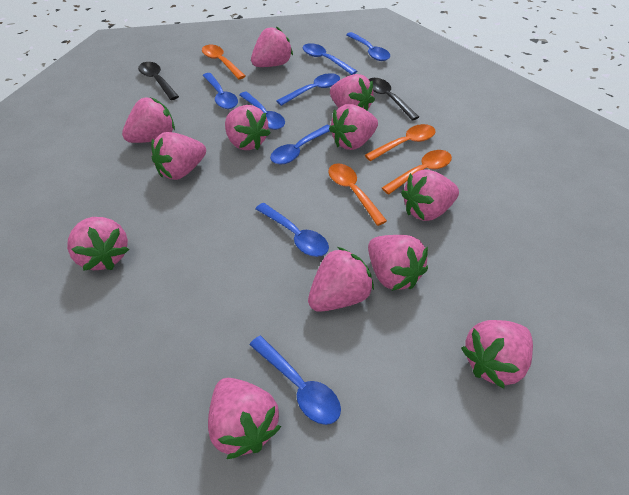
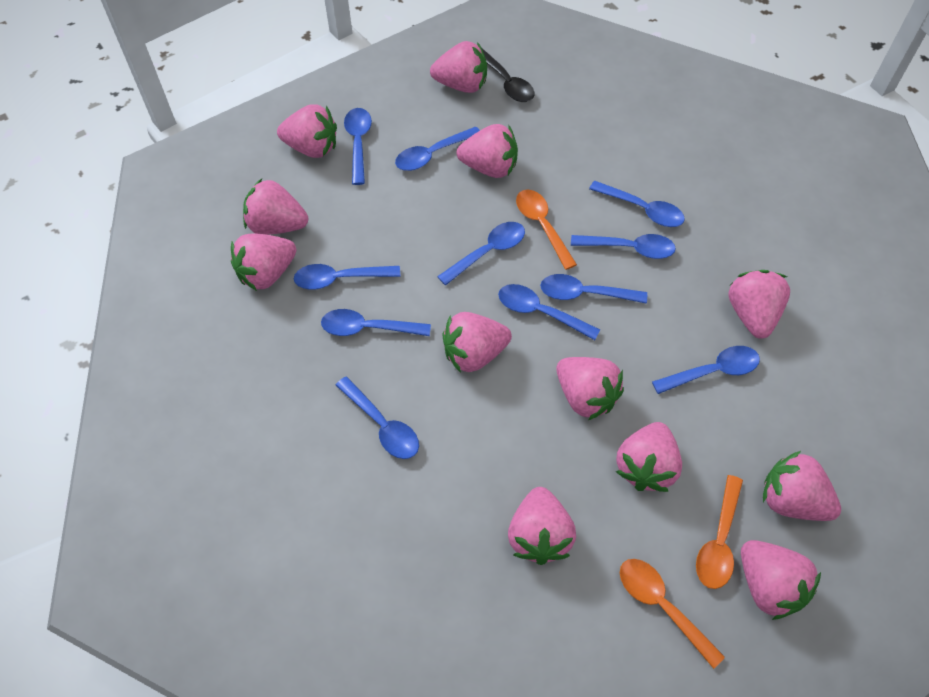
black spoon: [138,62,179,100] [369,78,419,121] = 2 -> [482,48,534,102] = 1
blue spoon: [202,73,238,109] [239,92,285,130] [249,336,341,425] [255,203,329,257] [270,125,330,165] [276,73,340,106] [303,43,357,75] [346,32,390,61] = 8 -> [294,264,400,290] [321,309,431,336] [336,376,419,459] [344,108,372,185] [395,127,480,171] [437,222,525,286] [498,284,600,340] [540,274,647,304] [571,234,676,259] [589,181,685,227] [652,346,760,394] = 11
orange spoon: [202,45,246,79] [328,163,387,226] [365,124,436,161] [382,150,452,195] = 4 -> [516,189,577,270] [620,559,725,669] [696,475,743,589] = 3

